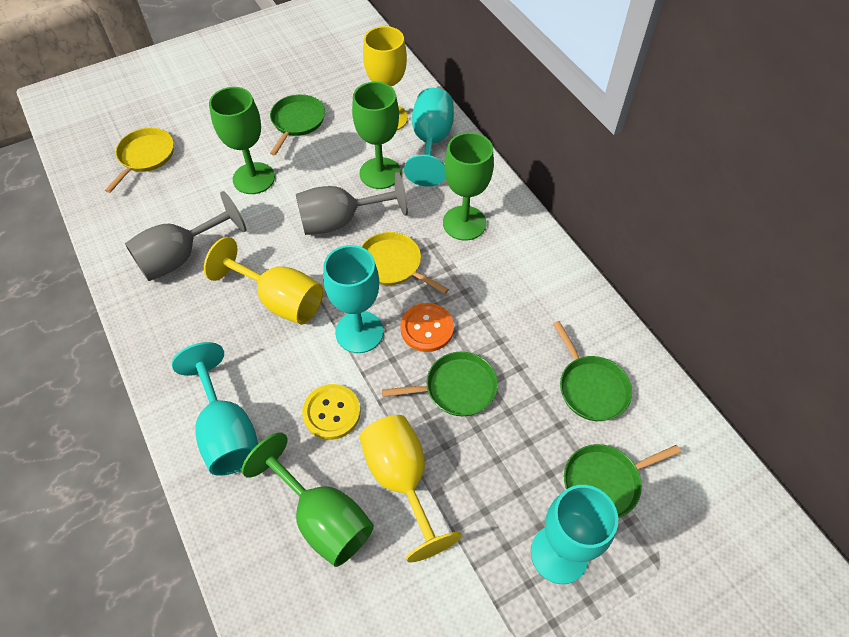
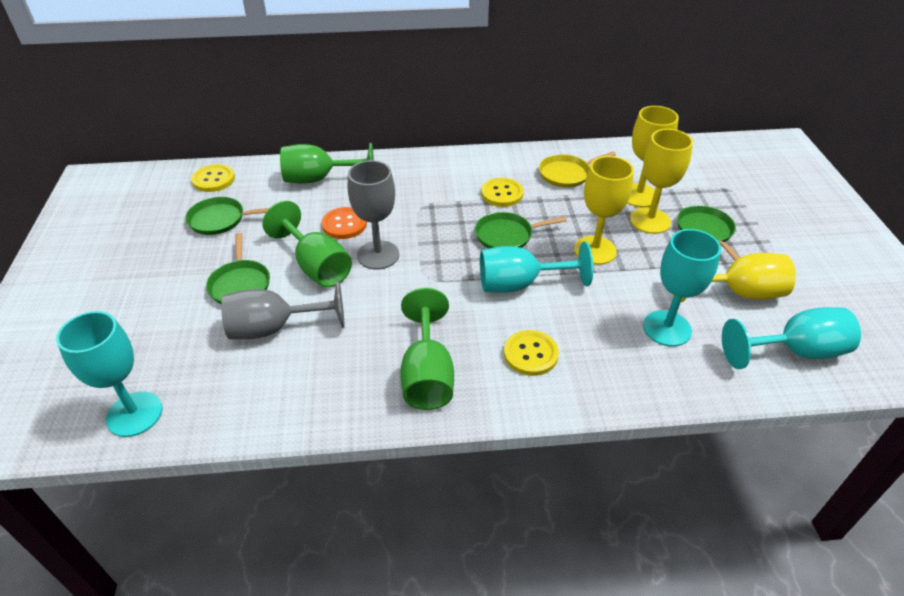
green goblet: [209,87,275,194] [242,432,374,567] [352,82,401,189] [443,132,494,241] = 4 -> [263,201,352,288] [280,143,374,184] [400,288,454,410] = 3
yellow button: [302,384,361,440] = 1 -> [191,164,235,192] [481,178,524,207] [504,330,559,376] = 3
yellow goblet: [204,237,323,325] [359,415,462,563] [363,26,408,130] = 3 -> [574,156,634,265] [627,106,679,207] [630,129,693,234] [673,253,796,302] = 4
yellow pan: [105,128,174,193] [361,232,449,294] = 2 -> [539,151,616,188] = 1

